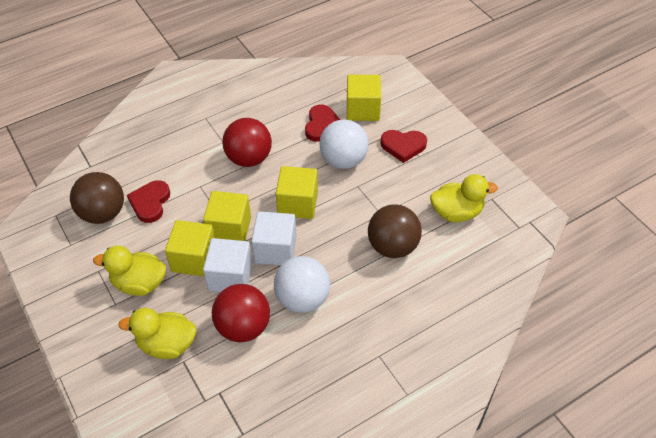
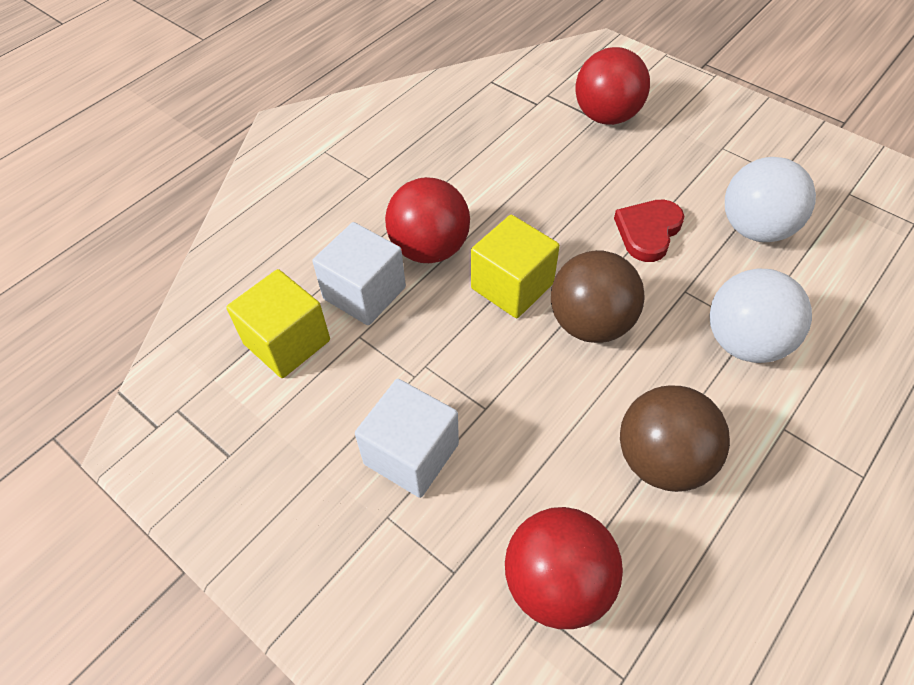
red ball: [212,284,270,342] [222,118,272,167] = 2 -> [385,177,470,263] [505,507,623,629] [575,47,650,125] = 3
red heart: [127,180,170,223] [305,105,340,142] [380,130,427,163] = 3 -> [614,200,684,262] = 1
yellow cube: [165,220,215,277] [203,191,251,241] [276,166,318,219] [347,75,381,121] = 4 -> [226,269,330,378] [471,215,560,318] = 2
yellow duck: [93,245,166,296] [118,308,197,359] [430,174,498,222] = 3 -> none = 0

